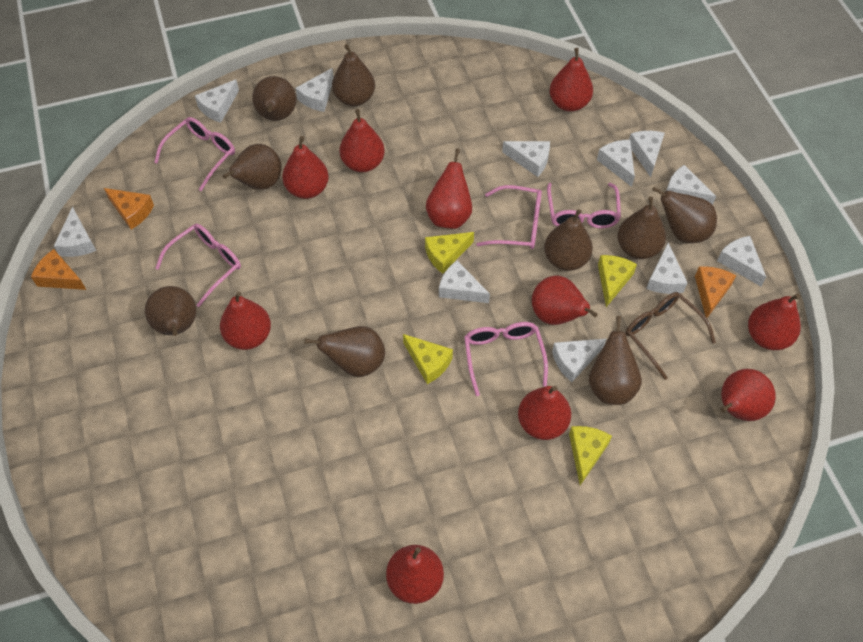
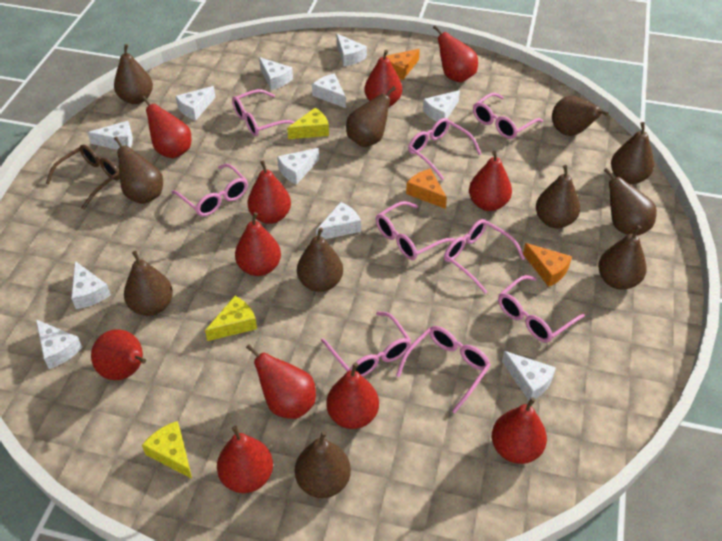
brown pear: [145,286,196,336] [222,144,282,190] [252,76,296,121] [304,326,385,377] [332,44,375,106] [544,209,593,271] [589,316,642,405] [618,197,666,259] [652,187,717,243] = 9 -> [114,44,153,104] [114,136,163,204] [124,251,173,316] [295,431,351,498] [297,227,343,292] [346,86,396,147] [536,165,580,228] [552,96,609,136] [598,225,647,289] [604,168,657,236] [611,122,654,184] = 11
pink glasses: [154,117,235,191] [155,224,241,307] [464,322,548,396] [476,185,542,249] [547,183,621,229] = 5 -> [172,164,248,216] [232,89,295,136] [321,311,411,377] [376,201,455,260] [396,326,491,413] [408,118,481,180] [444,219,525,294] [473,93,543,139] [498,275,585,343] = 9
red pear: [220,292,271,350] [282,136,329,199] [339,109,385,172] [386,545,444,604] [426,149,472,229] [518,386,571,440] [532,275,598,325] [550,48,593,112] [720,369,776,421] [748,294,801,350] = 10 -> [91,329,146,380] [142,96,191,158] [217,426,273,493] [235,212,281,276] [246,344,316,419] [247,160,291,224] [326,363,379,429] [365,50,402,107] [433,25,478,82] [469,151,512,211] [492,397,547,464] = 11
yellow cheese: [403,334,453,384] [425,232,474,274] [569,426,612,485] [598,255,637,307] = 4 -> [142,421,192,479] [205,296,257,341] [287,108,329,139] = 3

